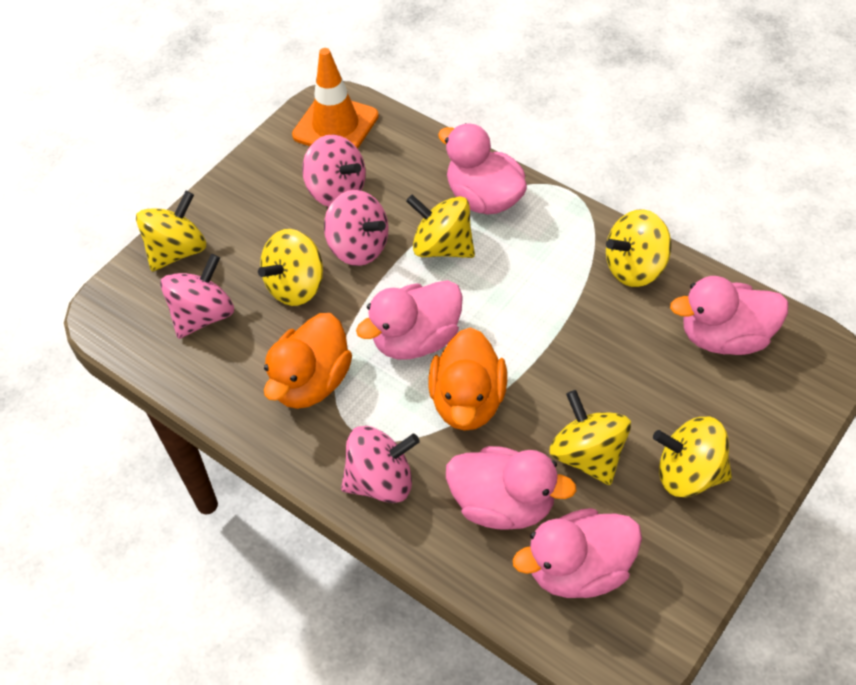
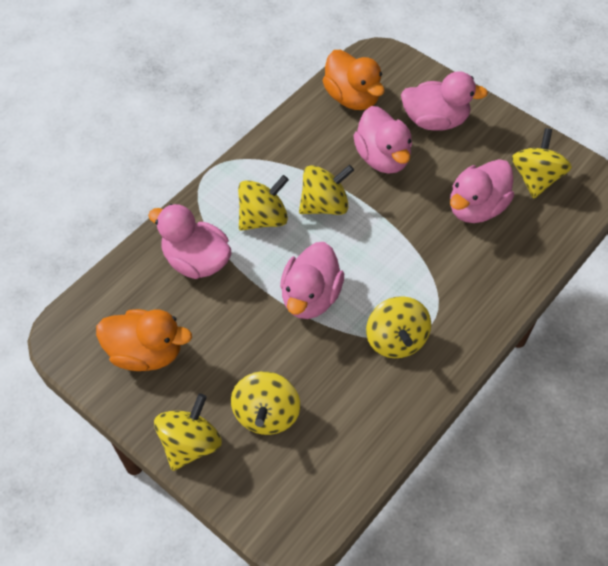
orange traffic cone: [292,48,379,149] = 1 -> none = 0
pink spinning top: [160,254,234,339] [302,134,366,207] [324,190,389,266] [341,426,420,503] = 4 -> none = 0

